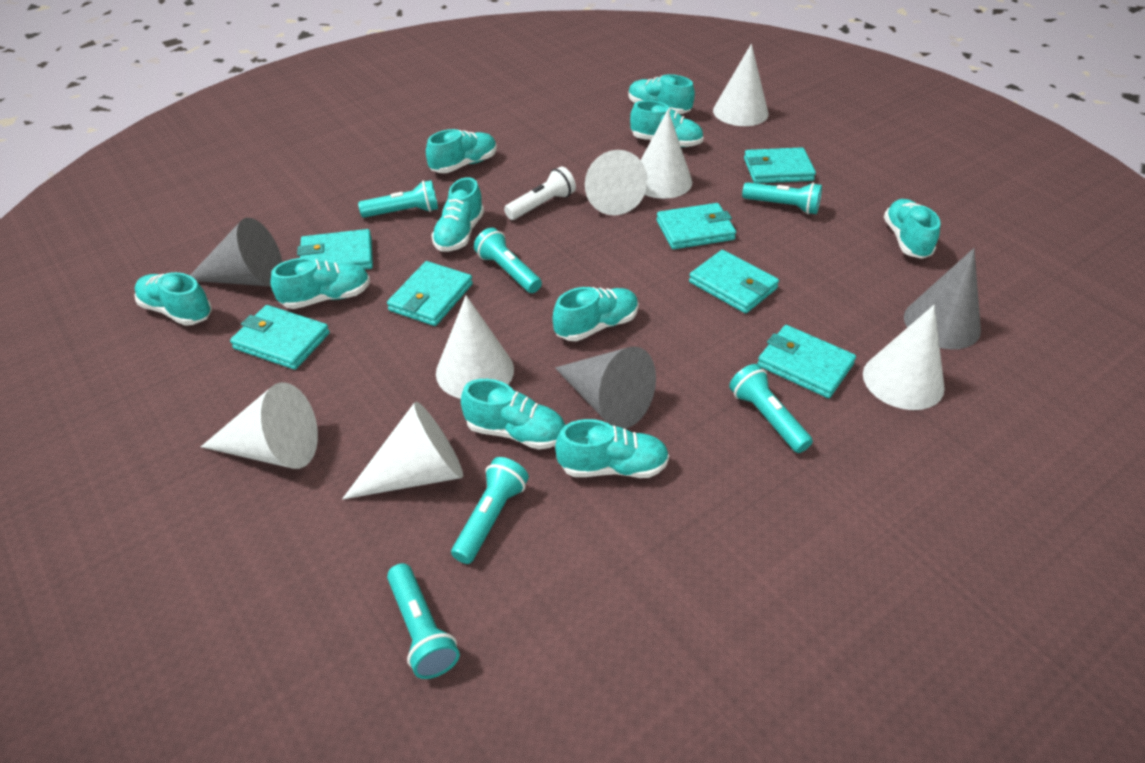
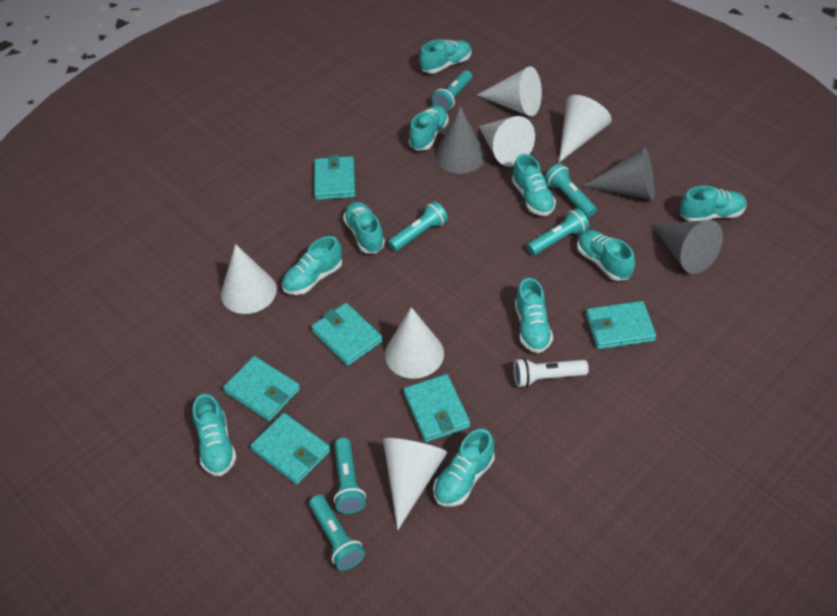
turquoise wallet: [230,305,330,370] [297,229,373,270] [387,261,473,326] [656,203,736,249] [689,250,779,314] [744,147,816,183] [757,325,856,398] = 7 -> [223,356,300,421] [250,413,330,484] [311,303,383,366] [314,155,355,200] [404,374,470,442] [586,301,656,349] = 6
white cone: [201,382,318,469] [342,402,463,500] [436,295,514,399] [585,150,648,215] [641,110,692,199] [713,44,769,126] [863,305,945,410] = 7 -> [221,244,277,314] [383,438,448,530] [385,307,444,379] [477,66,542,116] [479,116,535,166] [559,95,612,163] = 6

